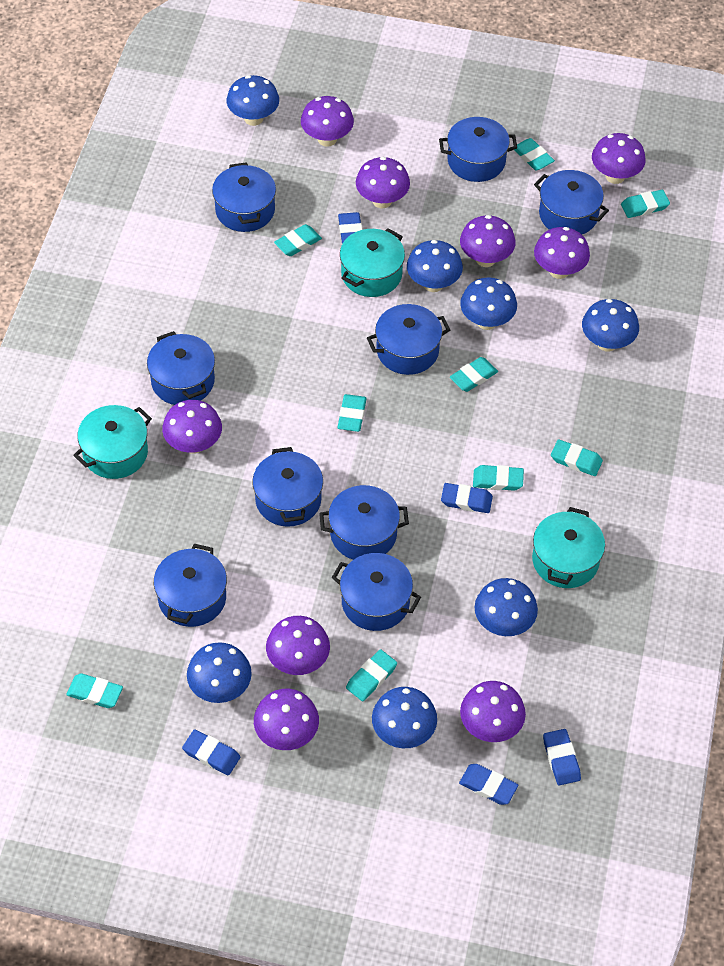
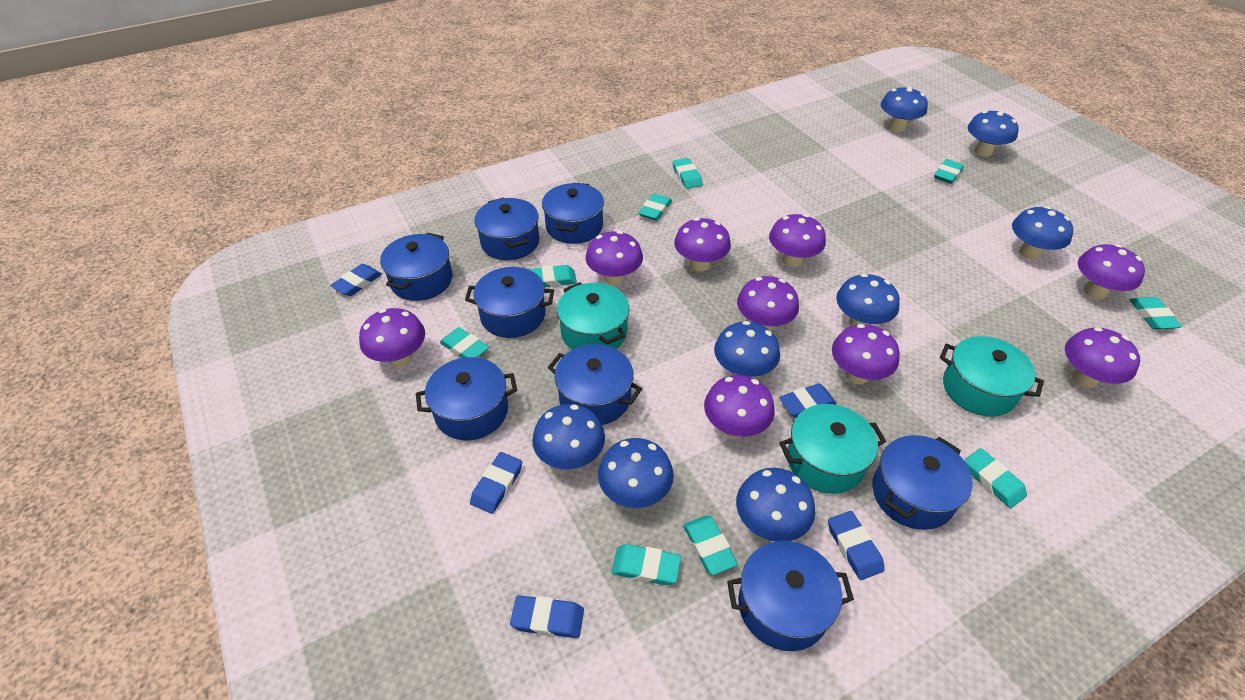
blue mushroom: [187,642,252,703] [227,75,279,126] [372,687,437,748] [407,240,463,292] [460,277,517,330] [475,578,538,636] [582,299,639,352] = 7 -> [532,404,605,469] [598,438,674,508] [714,321,780,378] [736,468,815,542] [836,274,900,326] [881,86,928,132] [968,111,1019,157] [1012,206,1073,260] = 8
blue pot: [147,331,215,405] [154,544,227,627] [212,162,276,232] [252,447,323,527] [319,485,409,560] [332,553,421,631] [367,304,450,375] [439,117,517,182] [534,170,609,234] = 9 -> [380,233,452,301] [416,357,517,440] [465,267,554,338] [475,197,539,260] [542,183,604,244] [548,344,642,425] [727,541,854,651] [872,435,973,530] = 8

